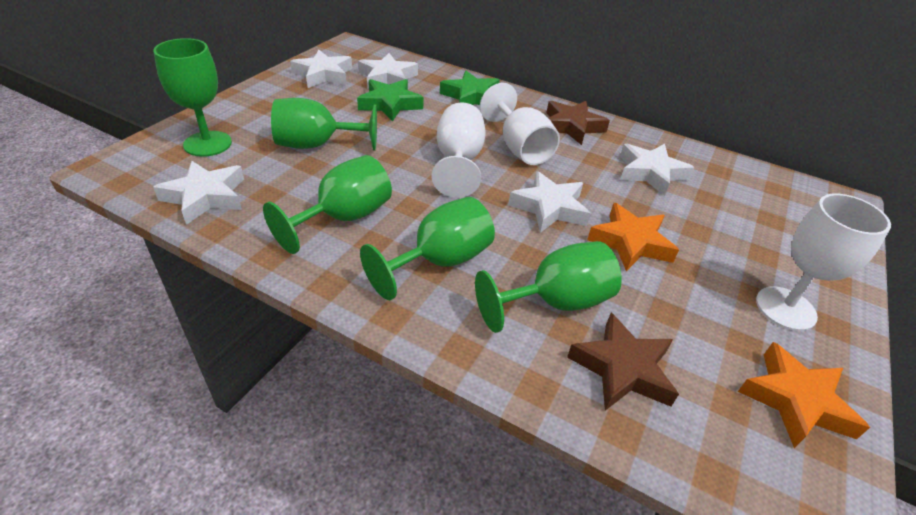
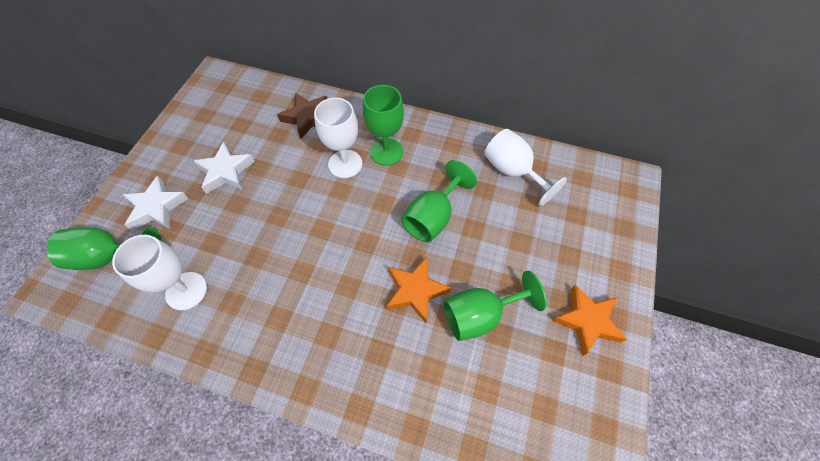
brown star: [546,101,610,145] [567,313,679,411] = 2 -> [277,93,327,139] = 1
green goblet: [153,38,232,157] [263,155,392,254] [271,98,377,151] [360,197,495,300] [475,241,622,333] = 5 -> [47,227,162,270] [363,85,404,166] [401,160,477,243] [443,271,547,341] = 4
green star: [357,79,424,122] [440,71,500,105] = 2 -> none = 0
white star: [153,161,244,225] [290,50,352,88] [358,53,418,89] [508,171,591,233] [620,144,694,196] = 5 -> [123,176,189,231] [194,142,255,194] = 2

